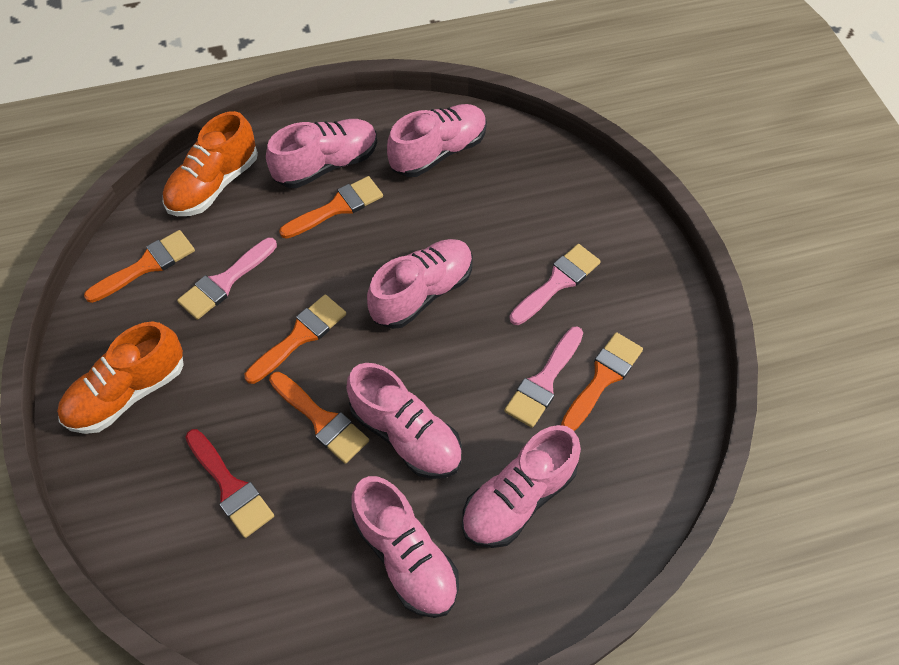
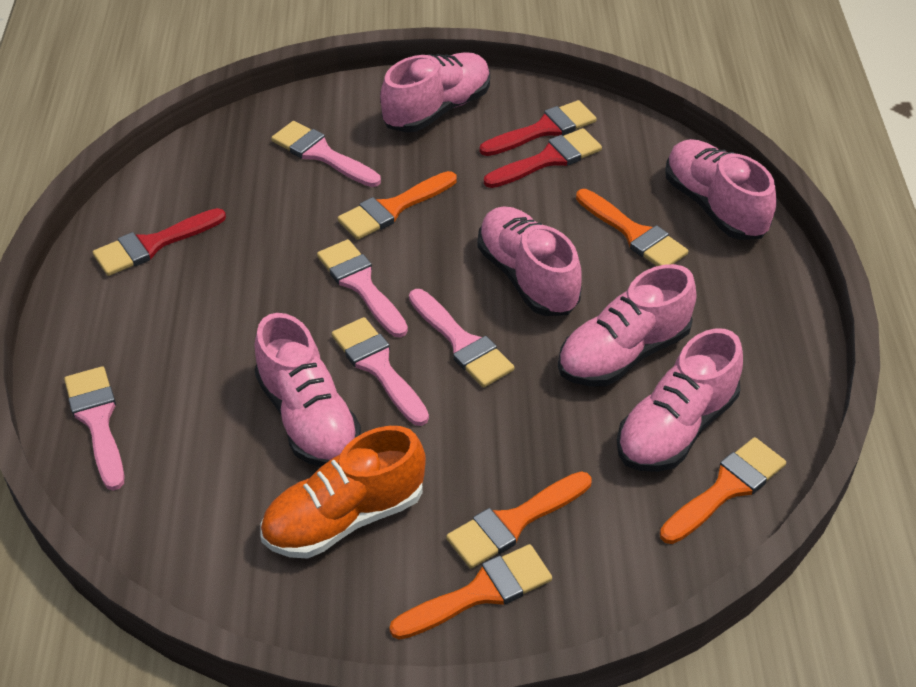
orange shoe: [57,321,184,434] [163,111,258,216] = 2 -> [260,426,426,558] = 1
pink brush: [177,238,277,320] [504,327,583,428] [510,244,601,325] = 3 -> [64,366,124,490] [271,121,381,187] [317,239,408,337] [332,317,429,426] [409,289,514,387] = 5
red brush: [185,429,274,538] = 1 -> [93,208,226,276] [480,100,597,156] [484,128,602,188] = 3

